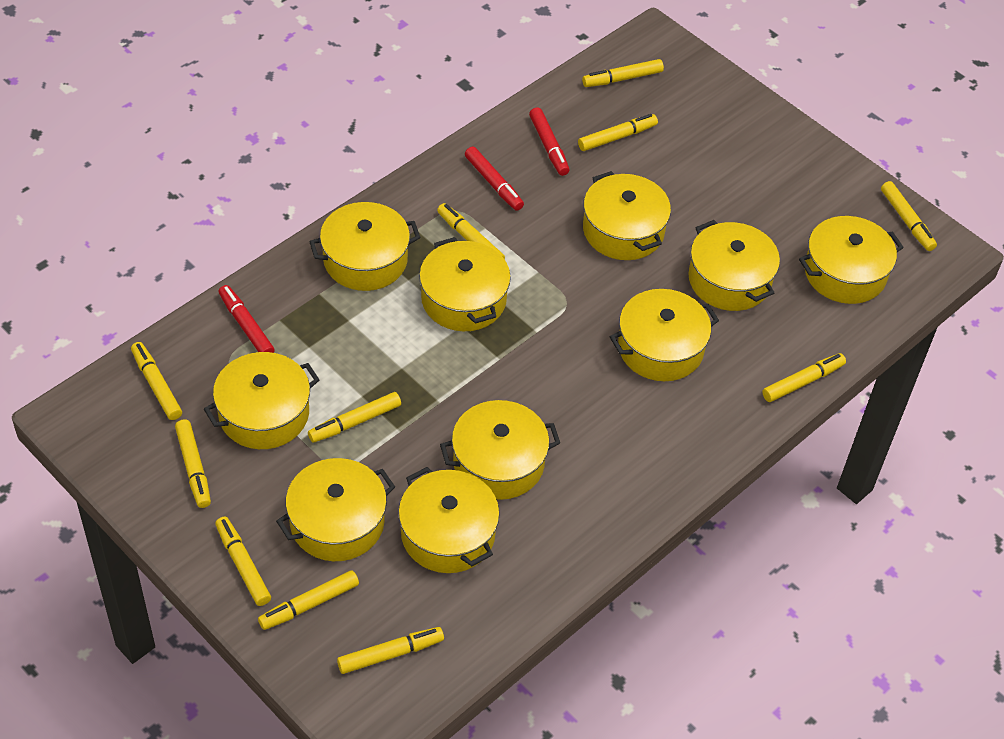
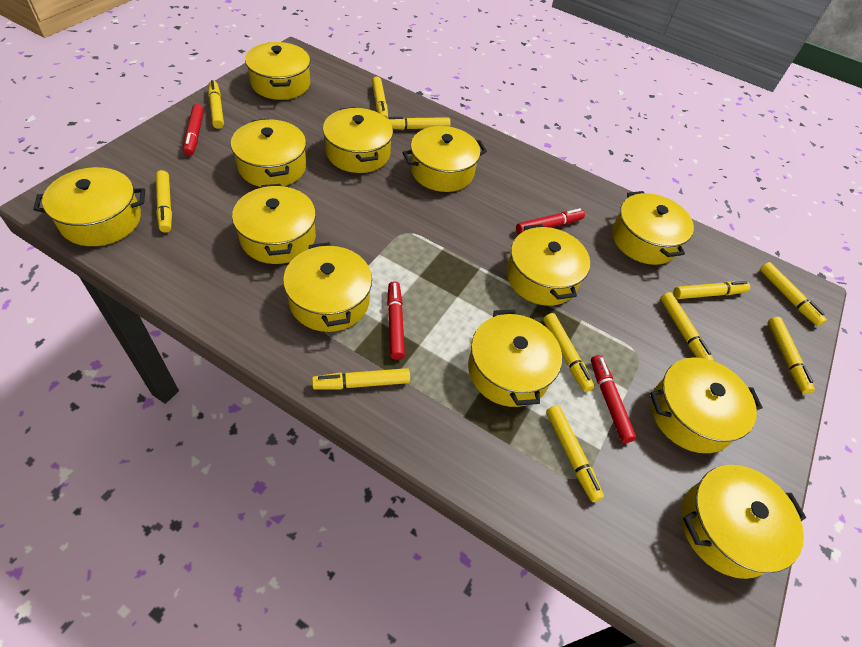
red marker: [219,285,275,353] [465,146,524,211] [529,107,570,176] = 3 -> [183,104,204,156] [387,281,405,360] [516,208,585,234] [591,355,636,443] = 4
yellow pot: [204,352,319,449] [276,458,395,561] [309,202,421,291] [398,467,500,573] [419,237,511,331] [440,400,560,500] [583,171,671,260] [610,289,719,381] [688,220,780,311] [799,216,904,304] = 10 -> [33,167,145,246] [231,118,306,187] [232,184,316,264] [245,42,310,100] [283,242,372,332] [323,107,393,173] [402,126,487,192] [468,309,562,407] [507,224,590,306] [612,191,694,265] [650,357,763,453] [681,465,806,579] = 12

